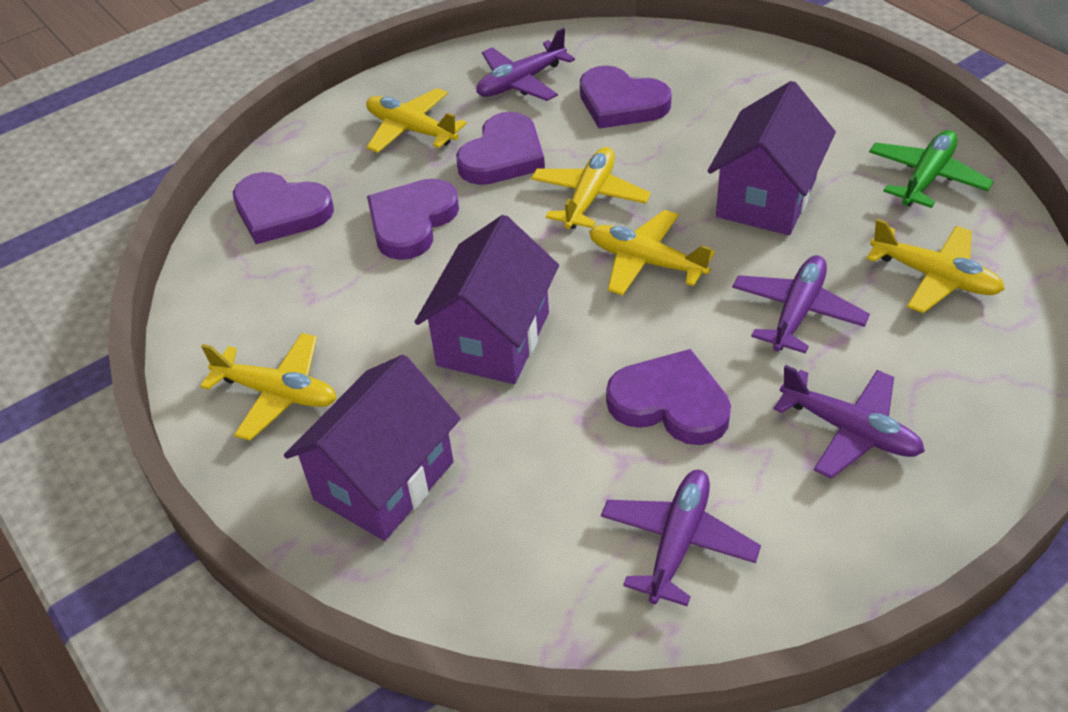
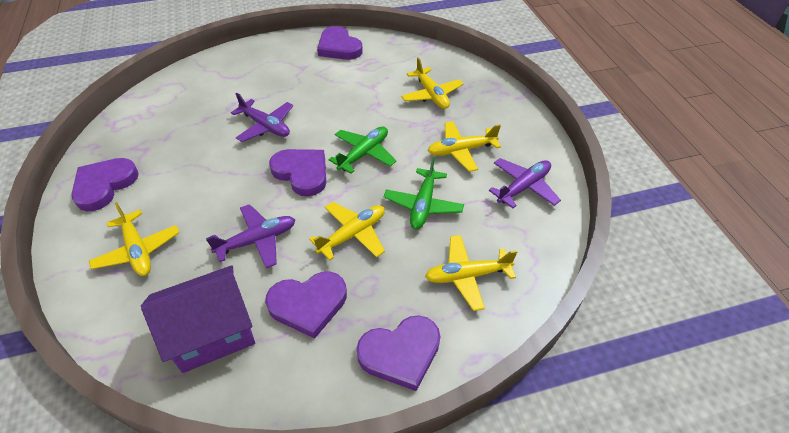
green plane: [869,130,994,208] = 1 -> [329,126,396,174] [384,157,464,229] = 2
purple house: [284,355,461,541] [415,215,559,384] [708,81,836,235] = 3 -> [141,265,255,373] = 1
purple plane: [476,28,575,101] [601,470,761,606] [732,255,870,354] [773,365,925,479] = 4 -> [206,204,295,268] [231,93,293,142] [489,158,561,208] = 3

